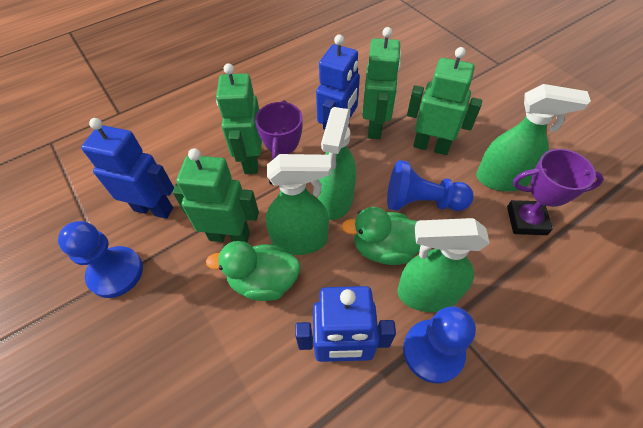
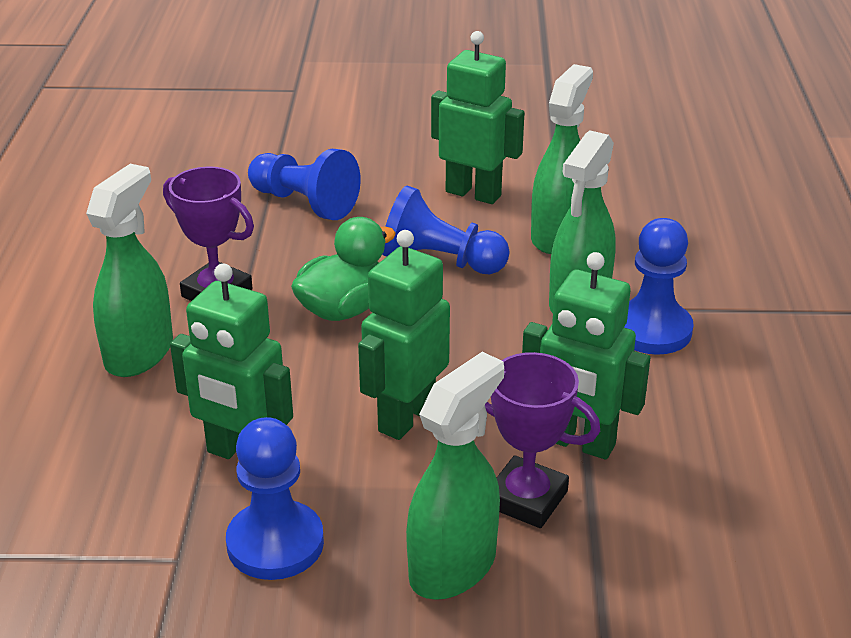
blue pawn: [58,221,143,298] [387,160,474,211] [403,306,476,383] = 3 -> [226,417,324,580] [248,149,361,220] [382,186,510,274] [624,218,693,355] = 4
blue robot: [81,118,174,219] [295,286,396,362] [316,34,360,130] = 3 -> none = 0
green duck: [206,241,301,301] [341,207,421,265] = 2 -> [291,217,396,321] = 1

